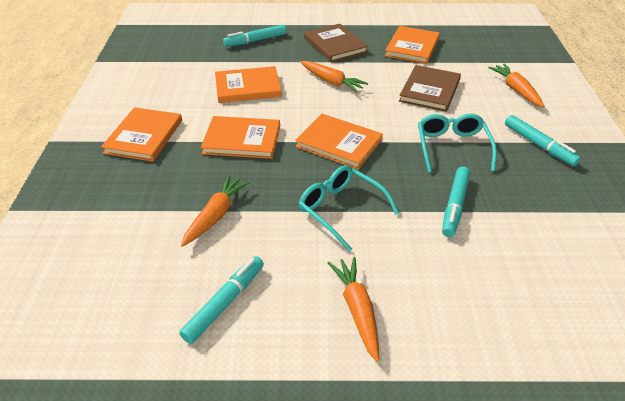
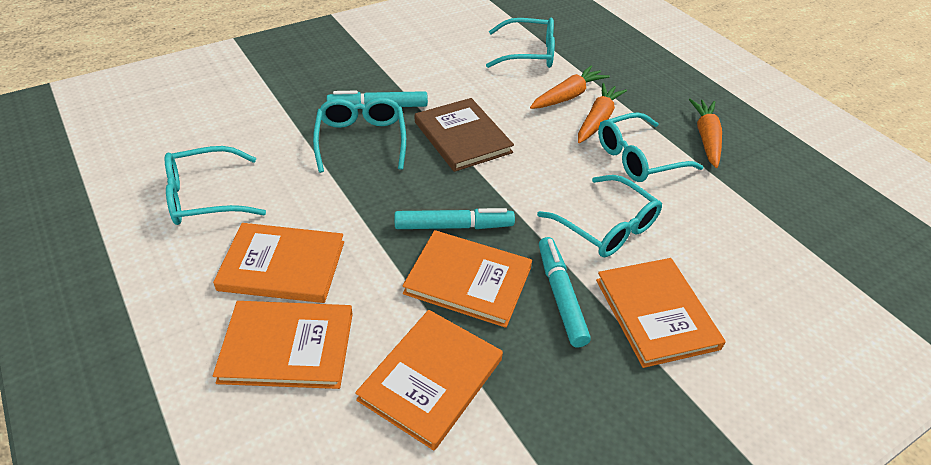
brown book: [304,24,368,62] [399,65,461,112] = 2 -> [415,98,514,172] = 1
orange carrot: [181,175,250,247] [300,61,368,93] [328,257,379,362] [488,64,544,107] = 4 -> [530,66,610,109] [578,83,627,143] [689,99,722,168] = 3
turquoise glasses: [299,165,399,252] [418,114,497,173] = 2 -> [165,146,266,225] [313,98,406,173] [486,18,555,68] [537,175,662,257] [598,112,703,182] = 5
turquoise marker: [179,256,264,344] [223,24,286,47] [442,167,470,237] [505,115,581,166] = 4 -> [327,91,428,107] [395,208,515,229] [539,237,591,347] = 3

